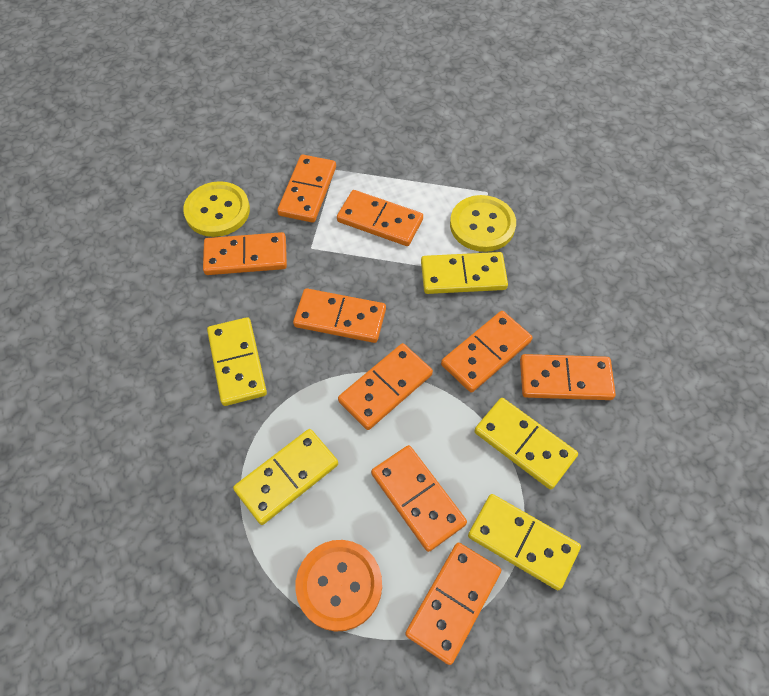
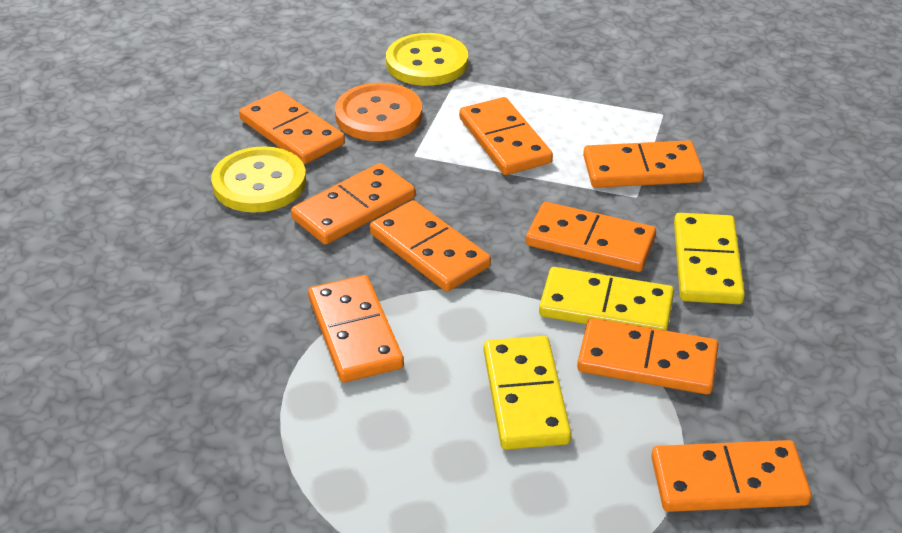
yellow domino: [207,317,267,406] [233,429,338,525] [421,252,508,294] [468,494,581,590] [474,398,578,490] = 5 -> [484,336,571,450] [539,267,674,331] [674,213,745,304] = 3

